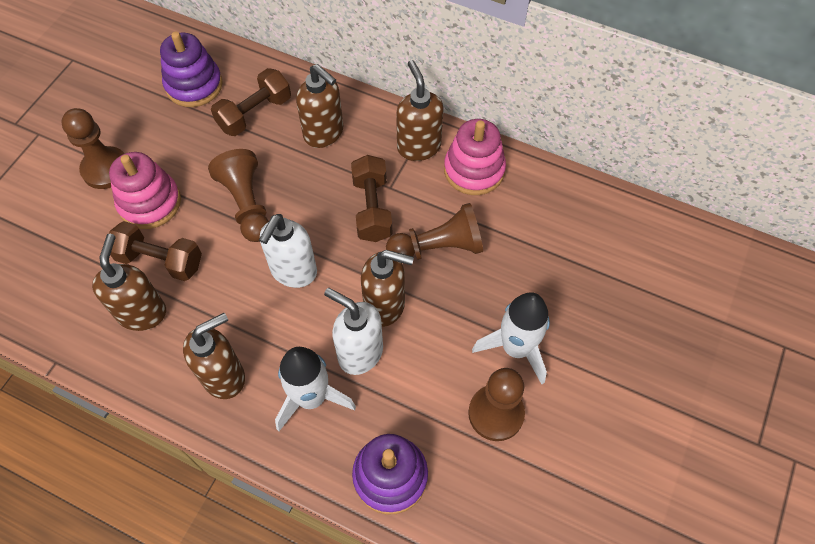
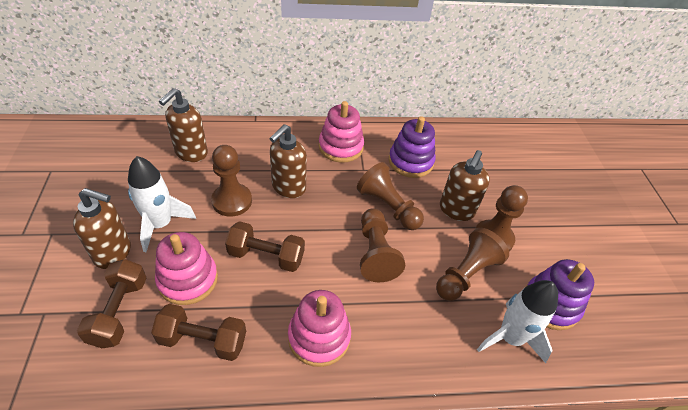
brown pawn: [61,108,125,189] [208,149,269,242] [386,203,483,260] [468,368,525,441] = 4 -> [211,145,252,217] [357,162,424,230] [360,208,405,282] [436,228,509,301] [475,185,528,252] = 5
brown soap dispenser: [92,234,166,331] [183,313,245,399] [296,64,343,148] [361,250,414,327] [396,60,444,161] = 5 -> [73,188,131,269] [159,88,208,162] [270,124,307,198] [440,150,490,221] = 4
pink stacking toy: [109,152,181,229] [444,119,506,195] = 2 -> [155,232,218,305] [288,290,351,367] [319,101,364,163] = 3
white soap dispenser: [259,214,317,288] [324,288,383,375] = 2 -> none = 0

